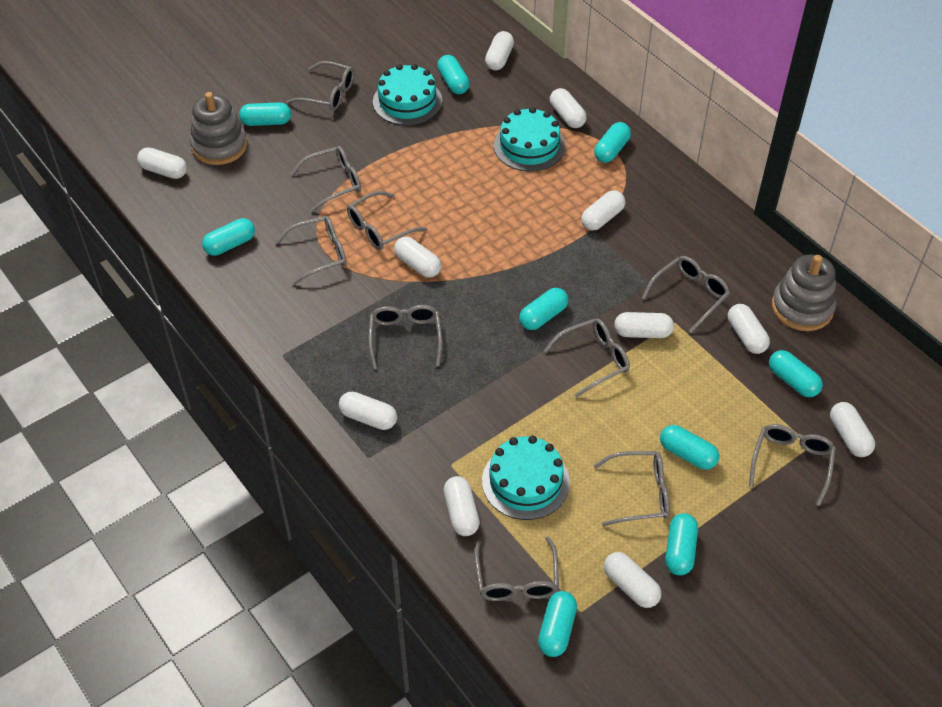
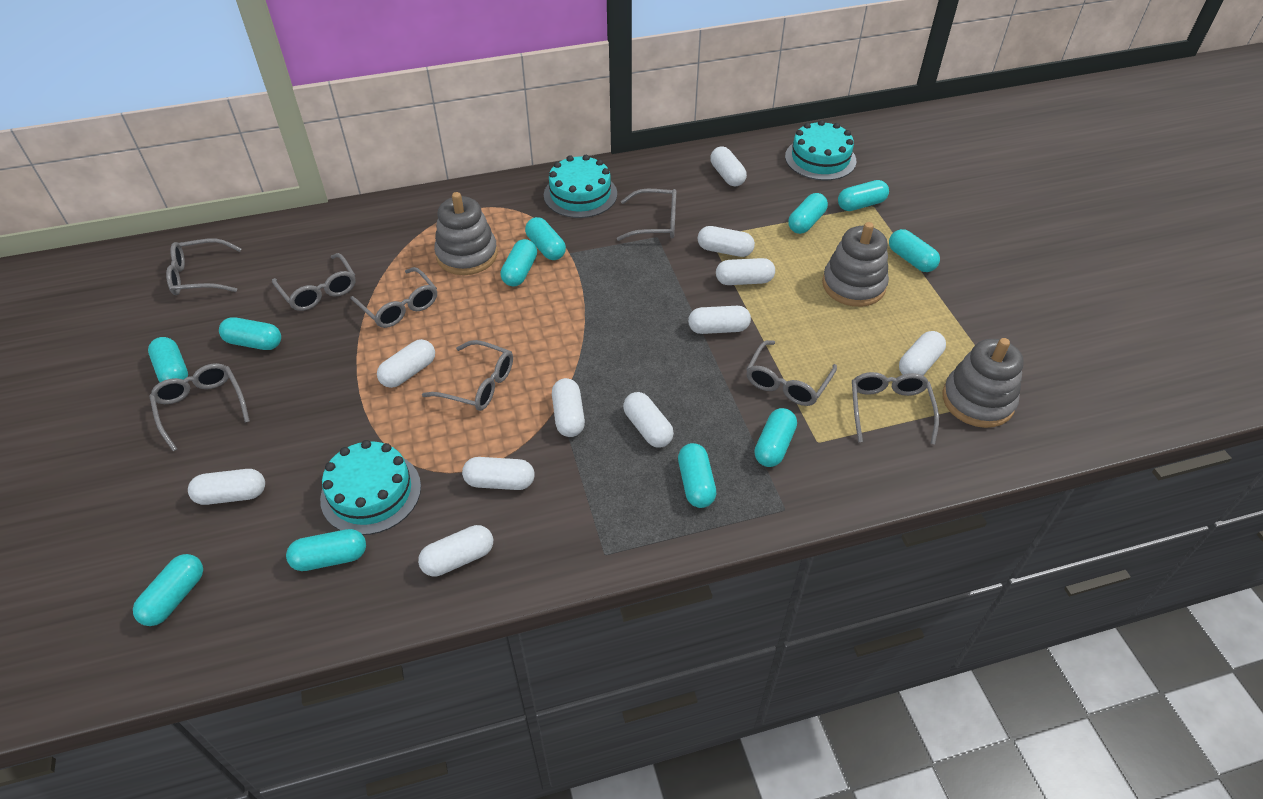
grey glasses: [276,216,347,285] [286,61,354,111] [290,146,361,212] [347,191,427,250] [369,305,442,369] [474,537,559,601] [544,318,630,398] [593,451,670,526] [642,256,730,333] [749,424,836,506] = 10 -> [149,363,250,451] [166,239,241,295] [272,253,356,311] [350,267,437,328] [422,340,513,411] [617,189,676,241] [746,340,837,406] [852,372,939,445] = 8
grey stacking toy: [190,92,247,165] [772,254,837,331] = 2 -> [434,192,498,275] [822,222,889,307] [942,338,1024,428] = 3
turquoise capsule: [202,218,255,256] [239,102,291,126] [437,55,470,94] [519,288,568,330] [538,591,577,657] [594,122,631,163] [660,425,719,470] [665,513,698,575] [769,350,823,397] = 9 -> [133,554,203,626] [148,337,188,382] [219,317,281,350] [286,529,366,571] [501,239,537,287] [525,217,566,260] [678,443,716,508] [754,408,797,467] [788,193,828,234] [838,180,889,211] [889,229,940,272] = 11

